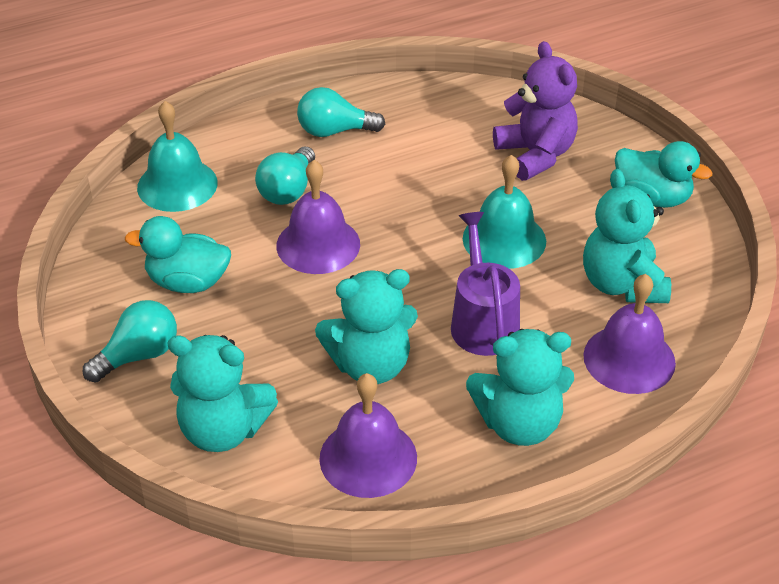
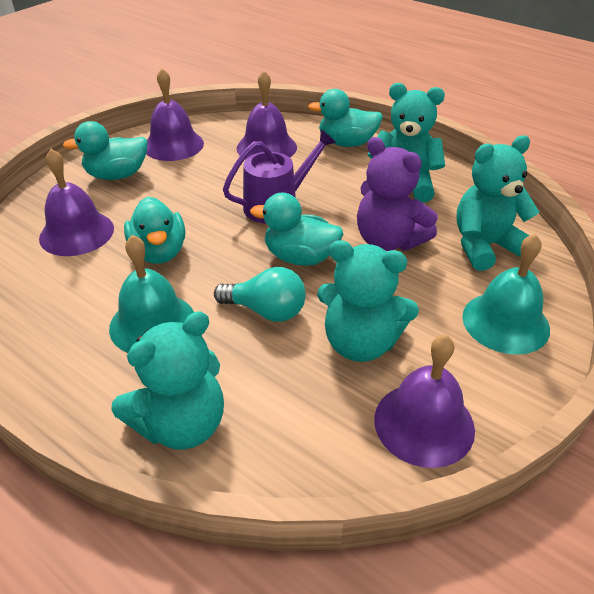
purple bell: [276,160,360,274] [319,373,417,498] [583,274,676,394] = 3 -> [39,149,114,256] [146,68,204,161] [237,71,297,160] [374,335,475,468] = 4
turquoise duck: [125,216,231,293] [615,141,712,208] = 2 -> [63,121,148,180] [124,197,185,264] [250,193,343,266] [308,89,383,147] = 4
turquoise light bulb: [83,300,177,383] [255,147,315,205] [297,87,385,137] = 3 -> [214,267,306,322] = 1

